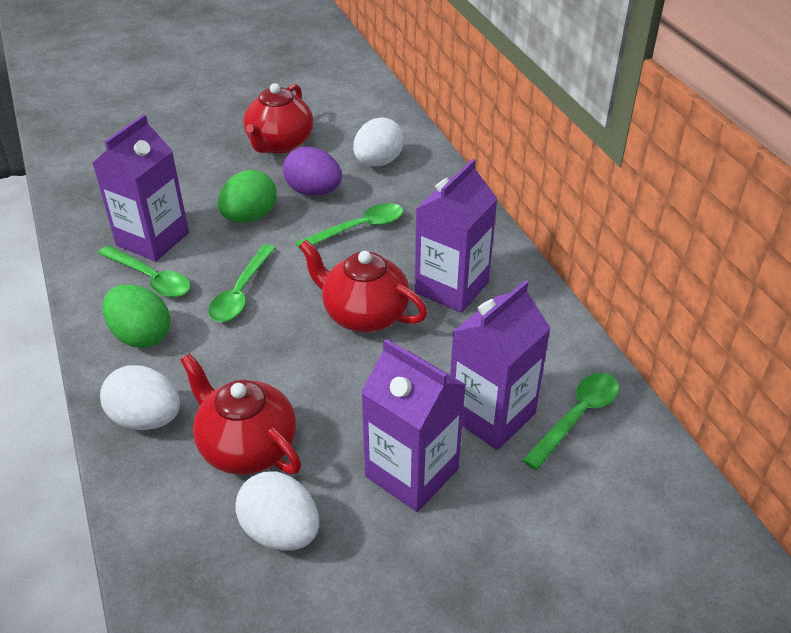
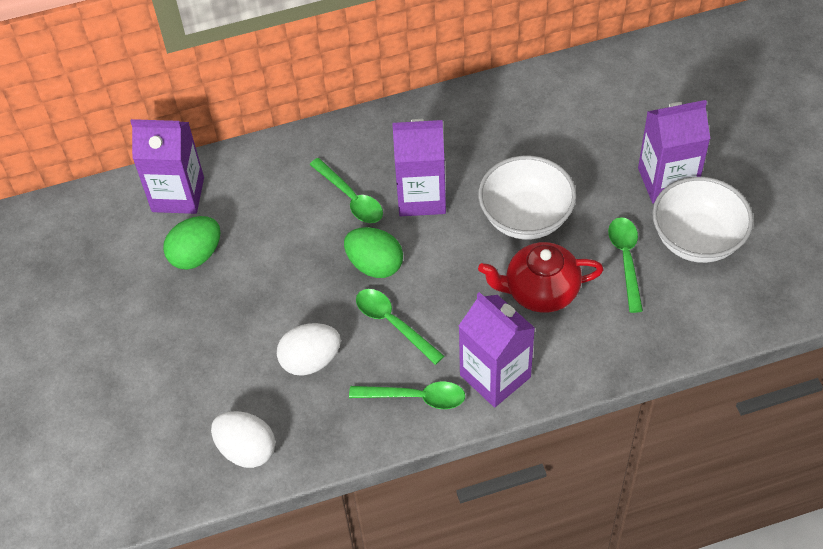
purple egg: [283,147,342,196] = 1 -> none = 0
red teapot: [180,353,302,475] [243,83,313,153] [298,239,428,332] = 3 -> [478,242,604,313] = 1
white bowl: none = 0 -> [478,156,576,240] [652,177,753,263] = 2
white egg: [100,365,180,430] [235,472,319,551] [353,117,404,167] = 3 -> [211,411,275,468] [277,323,341,376] = 2

